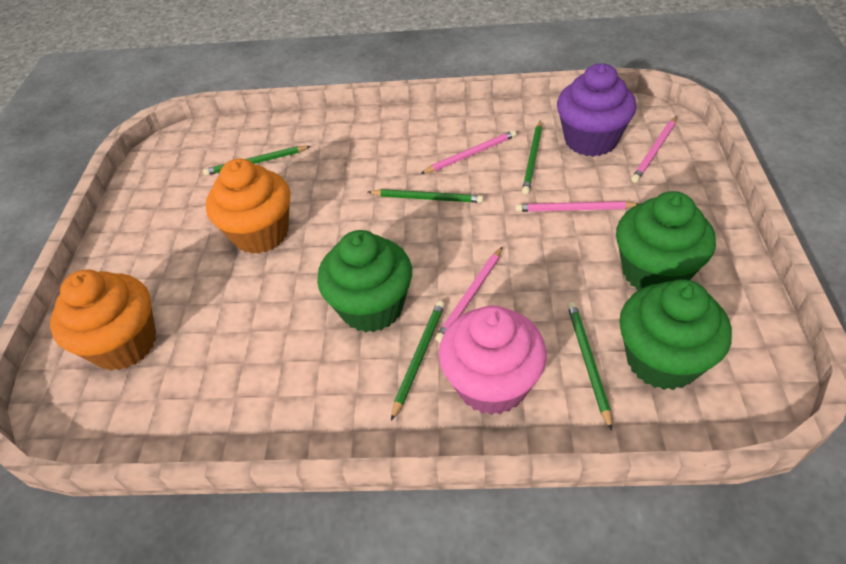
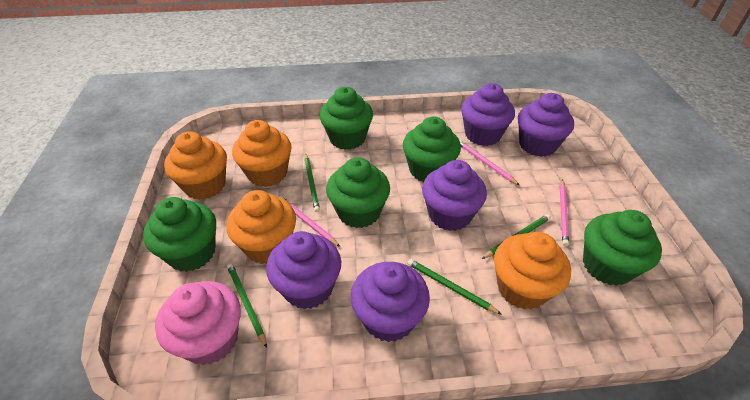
green cupcake: [317,230,412,333] [616,191,716,290] [619,279,732,390] = 3 -> [143,197,216,272] [320,87,373,150] [326,157,390,228] [403,117,461,182] [583,210,662,286] = 5
green pencil: [203,146,311,176] [368,189,484,203] [391,301,445,421] [522,120,542,194] [567,302,612,431] = 5 -> [227,263,267,348] [304,153,320,212] [407,259,502,315] [482,214,551,259] = 4
orange cupcake: [50,269,156,371] [206,158,290,254] = 2 -> [164,131,227,200] [227,190,296,264] [232,120,292,187] [494,232,571,310] = 4
pink pencil: [420,130,516,174] [435,246,503,343] [516,201,638,212] [631,116,677,183] = 4 -> [279,196,340,247] [459,140,519,185] [560,179,569,246] = 3
purple cupcake: [557,63,637,157] = 1 -> [266,231,341,309] [351,262,430,342] [422,160,487,231] [461,83,515,146] [518,93,574,157] = 5

